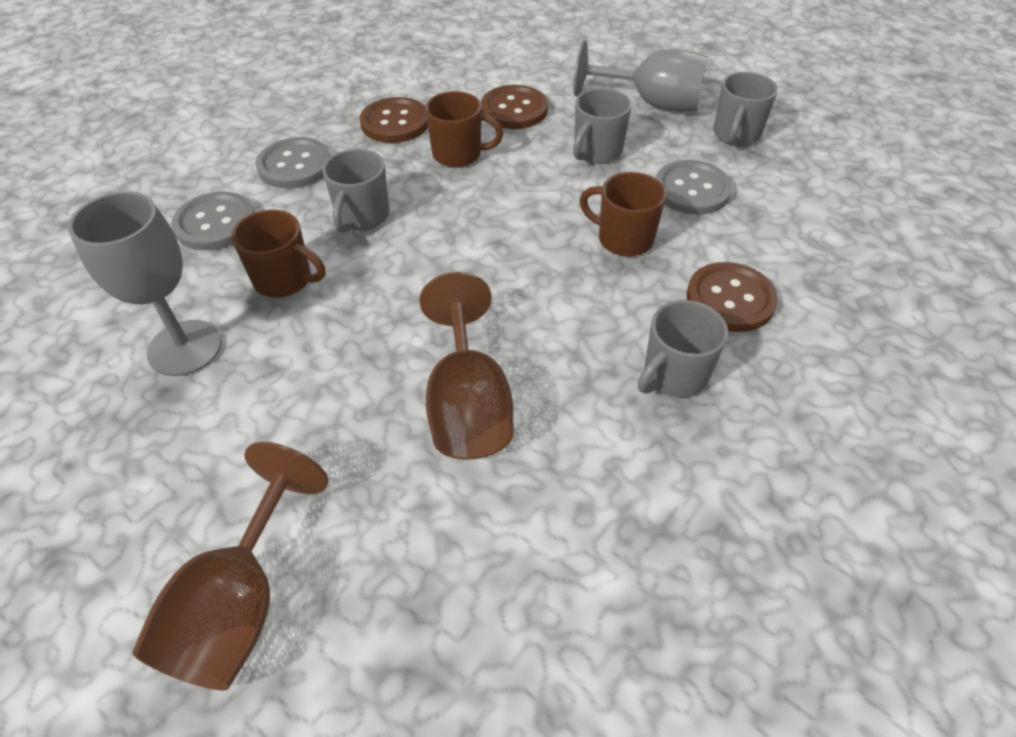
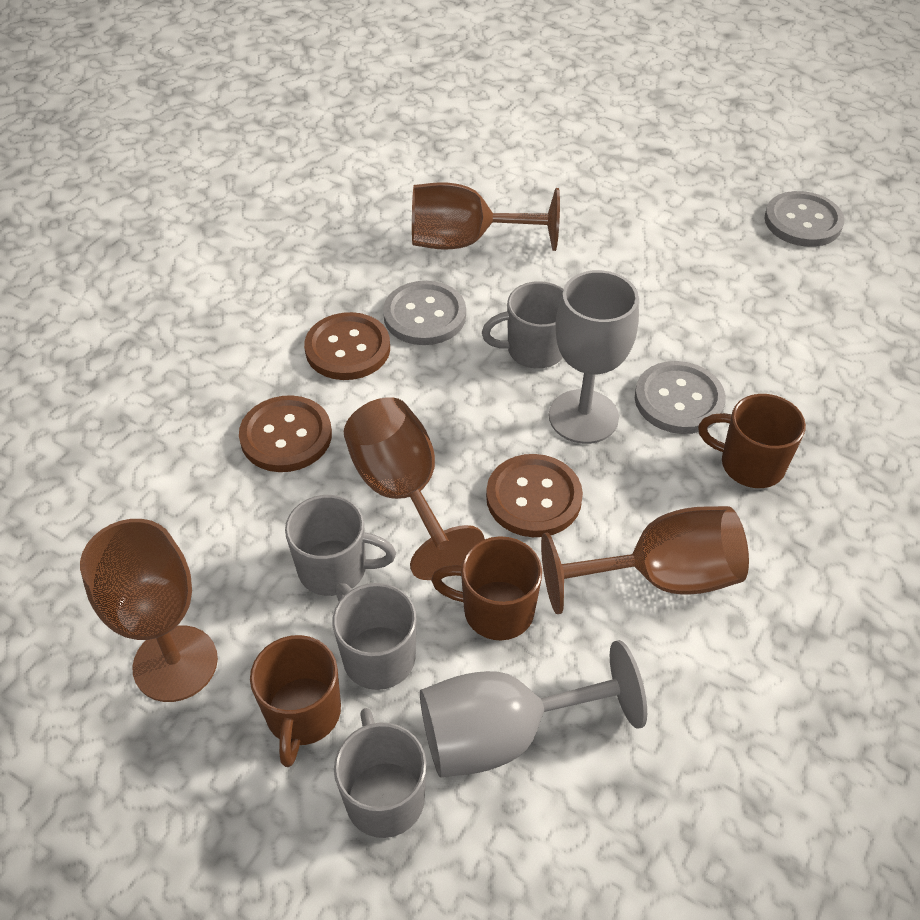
brown goblet: [132,442,328,691] [419,272,513,459] = 2 -> [80,519,218,702] [344,397,485,580] [412,182,560,251] [541,506,749,614] = 4

